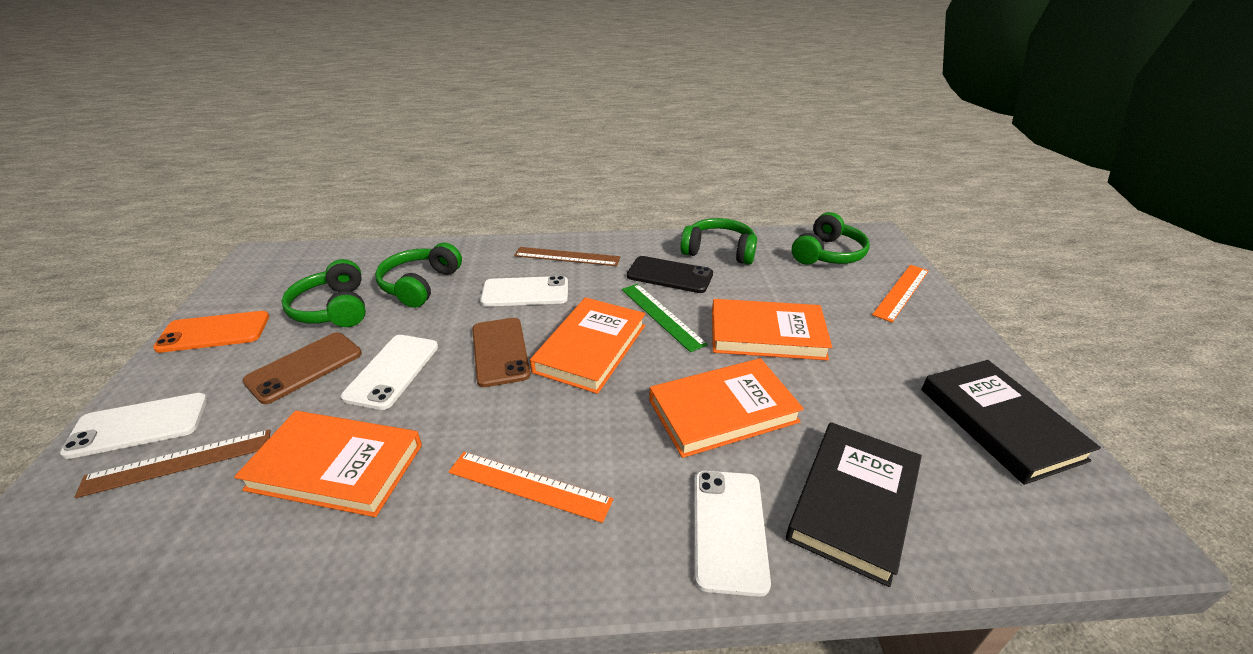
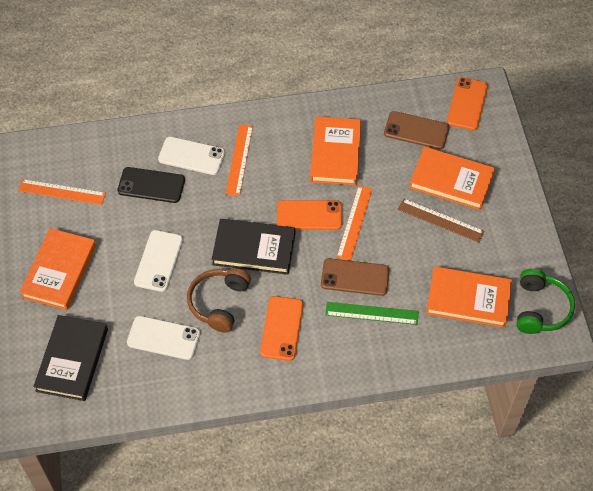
brown headphones: none = 0 -> [187,268,251,333] = 1
brown ruler: [75,429,271,498] [514,247,620,266] = 2 -> [398,198,485,243] = 1
green headphones: [282,259,366,327] [375,243,462,308] [680,218,757,265] [792,212,870,265] = 4 -> [517,269,575,334] = 1
orange phone: [153,311,269,353] = 1 -> [260,296,303,361] [277,200,342,230] [447,77,488,130] = 3
orange ruler: [449,452,613,523] [872,265,929,323] = 2 -> [18,179,106,205] [226,125,253,196] [336,186,372,261] = 3
white phone: [60,393,207,459] [341,335,438,410] [480,276,568,307] [694,470,771,597] = 4 -> [127,316,200,360] [134,230,183,292] [158,136,225,175] = 3

